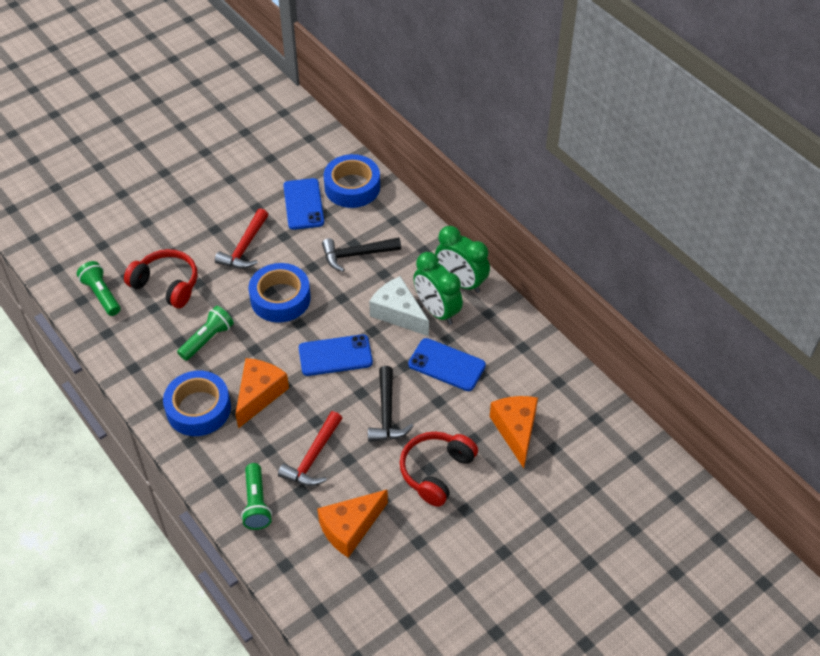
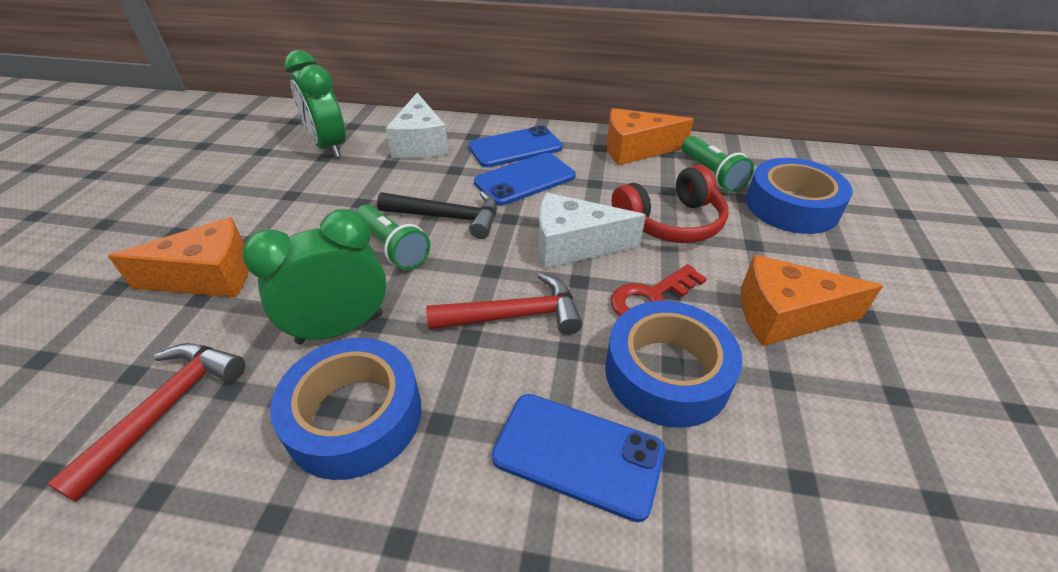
black hammer: [322,237,401,272] [368,366,413,442] = 2 -> [377,191,497,239] = 1
green flashlight: [77,261,120,316] [177,306,234,361] [241,463,272,530] = 3 -> [356,204,430,270] [682,136,754,192] = 2
red headphones: [124,249,197,308] [400,432,478,507] = 2 -> [612,165,728,243] = 1
red key: none = 0 -> [611,264,707,317] = 1
white cheese: [369,276,429,336] = 1 -> [386,93,449,159] [539,193,646,269] = 2

